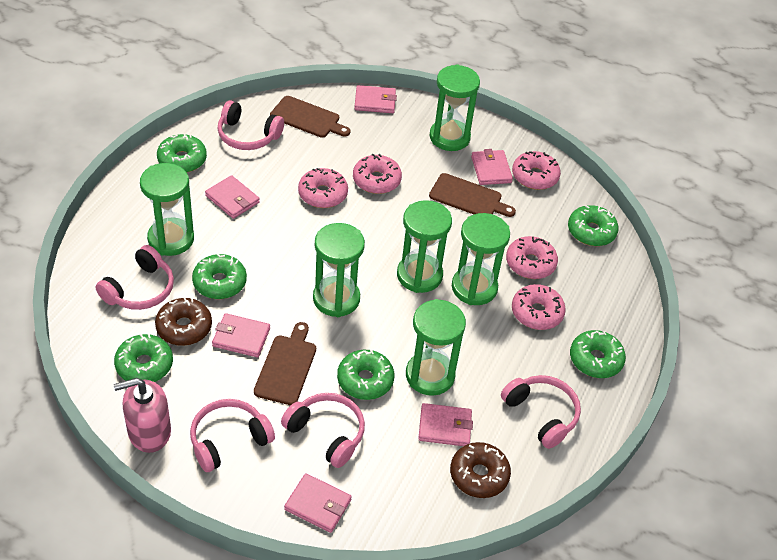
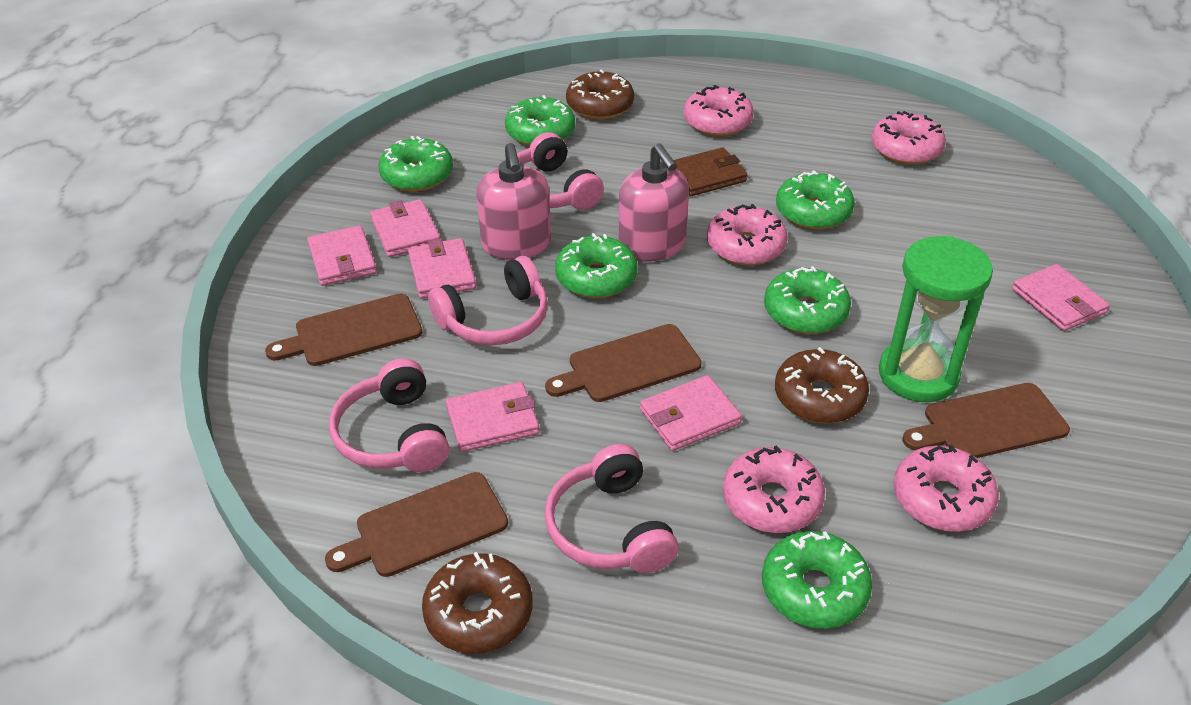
brown cutting board: [254,322,316,405] [270,96,351,138] [429,173,516,217] = 3 -> [265,294,422,366] [325,472,508,577] [545,324,702,402] [902,383,1070,458] = 4
brown donut: [155,297,212,346] [450,442,511,498] = 2 -> [422,552,533,654] [566,69,634,119] [775,347,869,424] = 3
brown wallet: none = 0 -> [674,147,747,196] = 1
green hourglass: [140,163,194,256] [313,223,365,317] [397,200,452,293] [406,299,466,396] [430,65,480,151] [452,213,510,305] = 6 -> [879,236,993,402] = 1
pink headphones: [96,245,174,310] [190,399,275,472] [217,100,284,150] [281,393,365,468] [501,375,581,449] = 5 -> [329,358,449,472] [428,256,548,345] [517,132,604,210] [544,444,679,573] = 4
pink soap dispenser: [114,378,171,453] = 1 -> [476,143,551,260] [619,144,689,262] = 2

